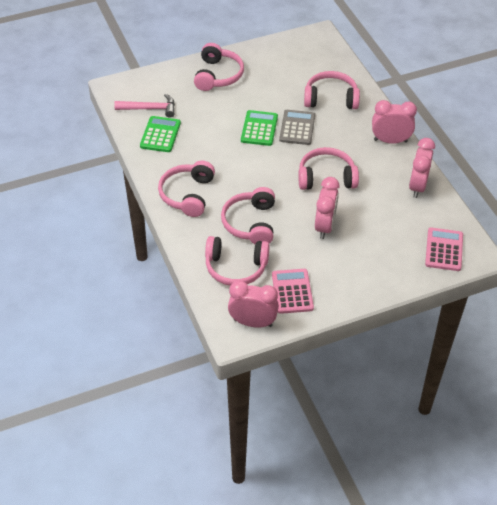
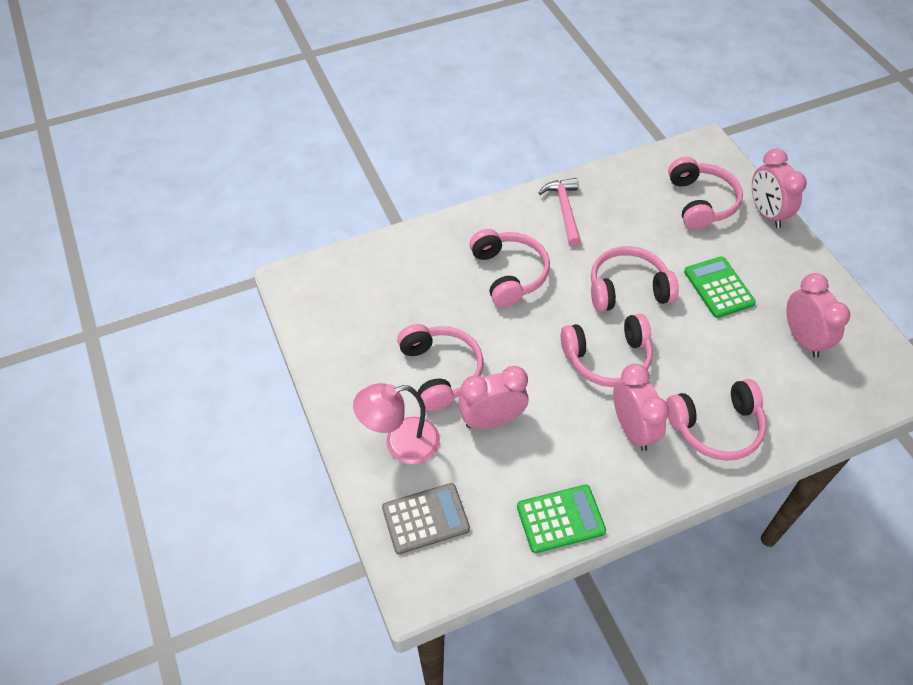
pink calculator: [272,269,314,314] [425,227,463,271] = 2 -> none = 0
pink lamp: none = 0 -> [353,383,440,464] = 1

